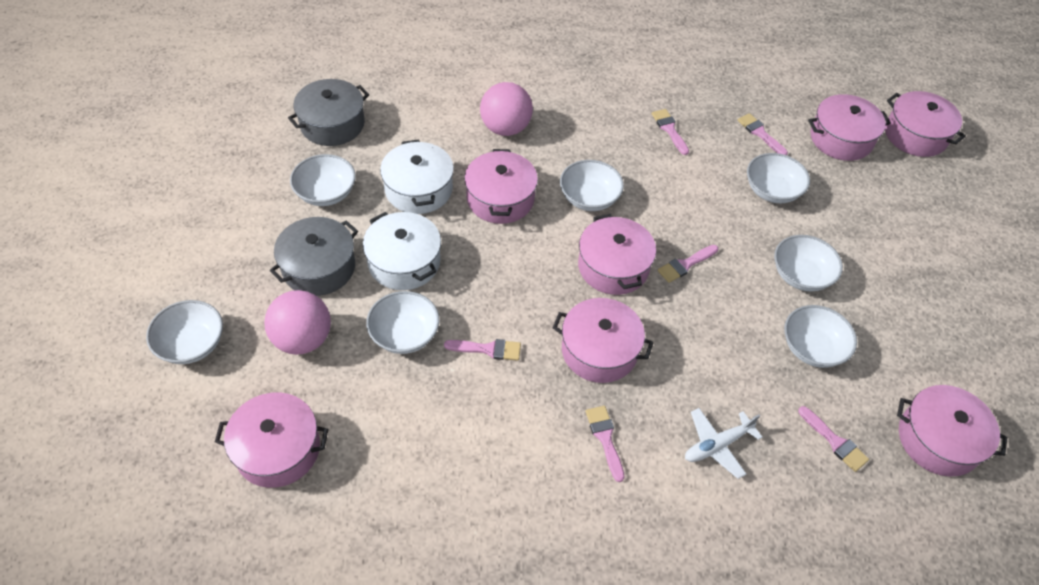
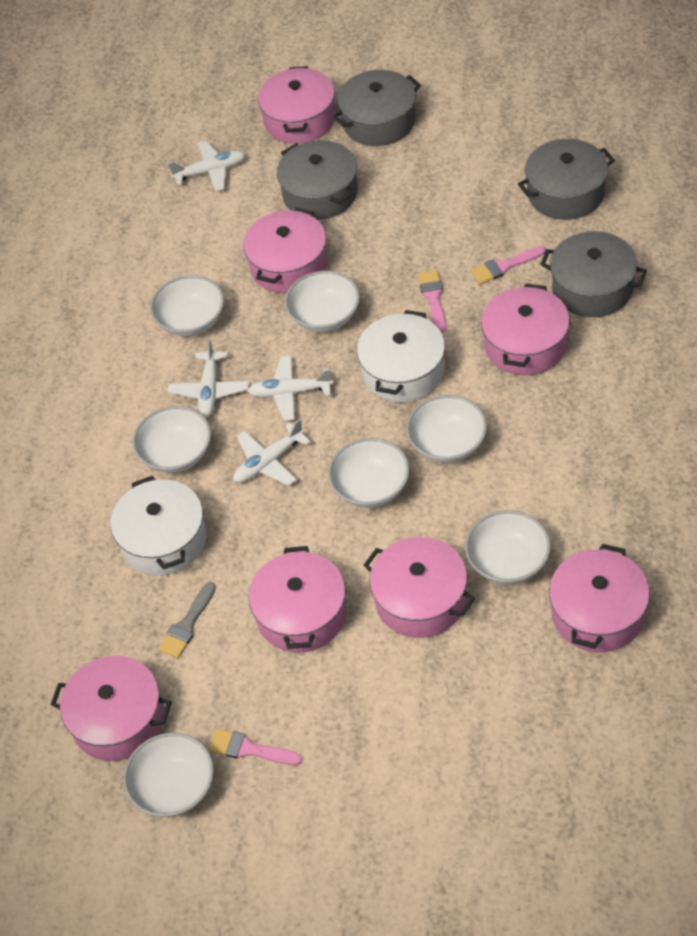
grey brush: none = 0 -> [158,582,216,658] = 1
grey pot: [270,217,358,296] [288,79,369,146] = 2 -> [277,140,358,220] [333,70,421,146] [518,139,615,220] [540,231,647,317] = 4
pink ball: [264,290,331,355] [480,82,533,136] = 2 -> none = 0
pink brush: [444,339,521,361] [586,406,625,482] [652,109,689,155] [658,245,718,283] [738,113,788,155] [798,406,869,472] = 6 -> [208,729,302,765] [418,270,446,333] [470,246,546,284] = 3
white plane: [685,408,762,479] = 1 -> [168,140,245,191] [168,339,249,418] [233,419,311,486] [248,355,333,421] = 4

